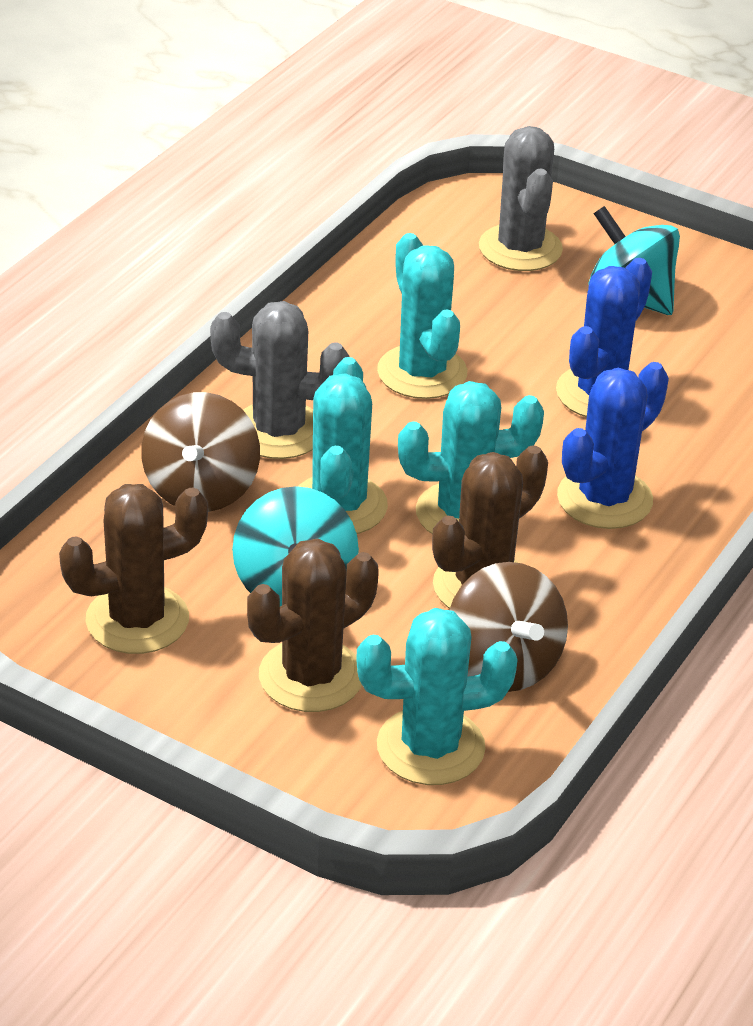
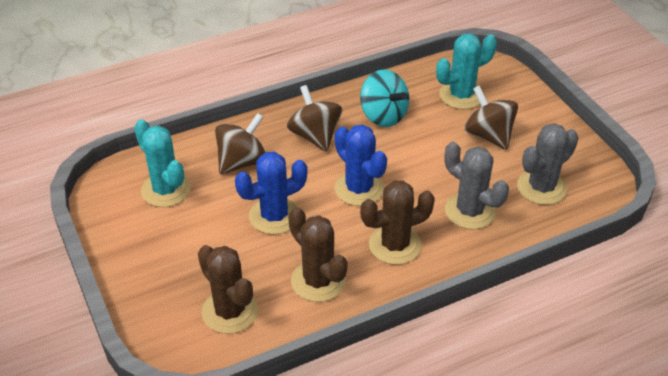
brown spinning top: [141,392,260,512] [450,562,568,692] = 2 -> [215,113,265,174] [287,85,342,152] [464,86,518,150] = 3
turquoise cactus: [298,357,388,534] [356,608,518,785] [377,233,467,399] [398,381,544,534] = 4 -> [134,119,191,207] [436,33,497,109] = 2
turquoise spinning top: [232,486,359,606] [588,206,680,315] = 2 -> [360,70,409,127] = 1

